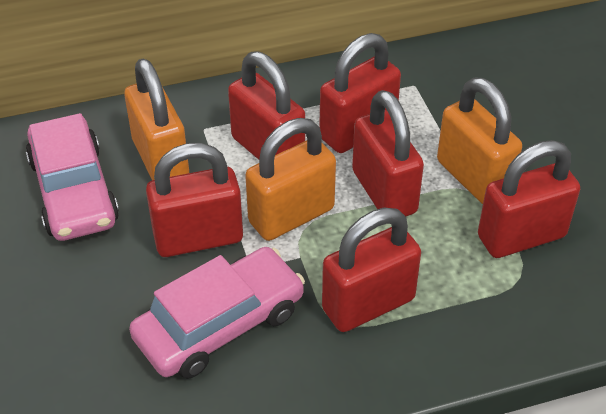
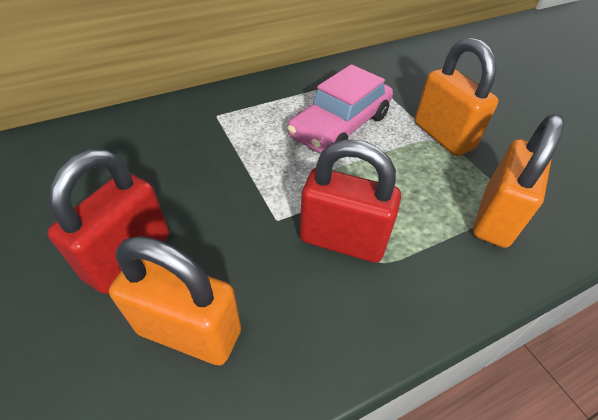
pink car: [26,113,119,241] [129,247,305,379] = 2 -> [287,64,393,154] = 1
red padlock: [146,143,243,257] [228,51,305,160] [319,33,401,153] [322,208,421,332] [352,90,424,216] [478,140,580,258] = 6 -> [47,149,169,294] [300,139,401,263] = 2

